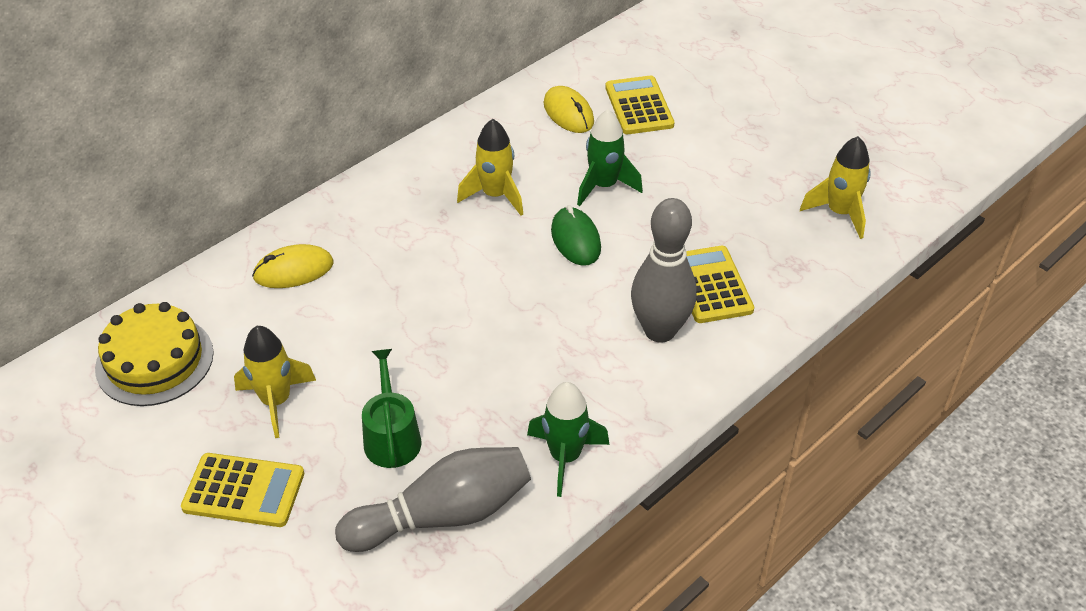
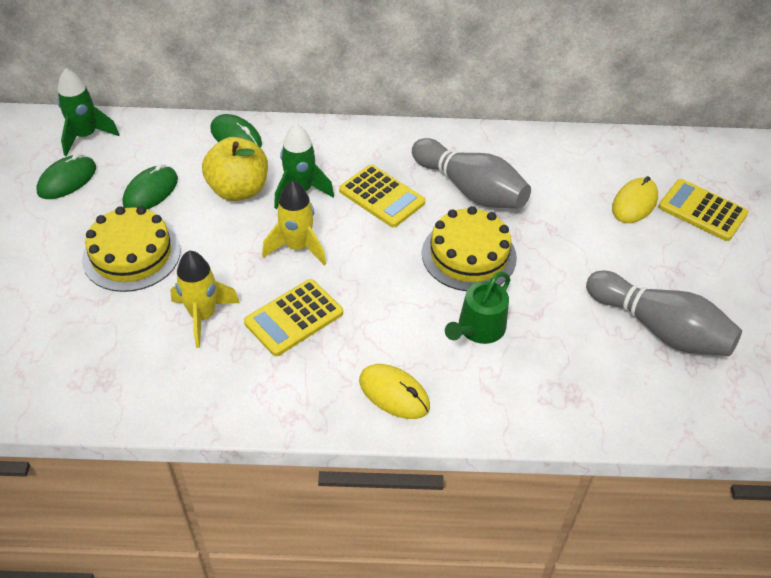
green mouse: [551,205,601,266] = 1 -> [36,153,96,199] [123,164,178,210] [210,114,262,148] = 3
yellow apple: none = 0 -> [202,137,268,201] = 1
yellow cake: [95,302,214,406] = 1 -> [82,206,181,292] [422,206,517,291] = 2
yellow rocket: [234,326,316,438] [457,119,523,216] [800,136,871,239] = 3 -> [170,251,240,348] [262,180,326,265] = 2

